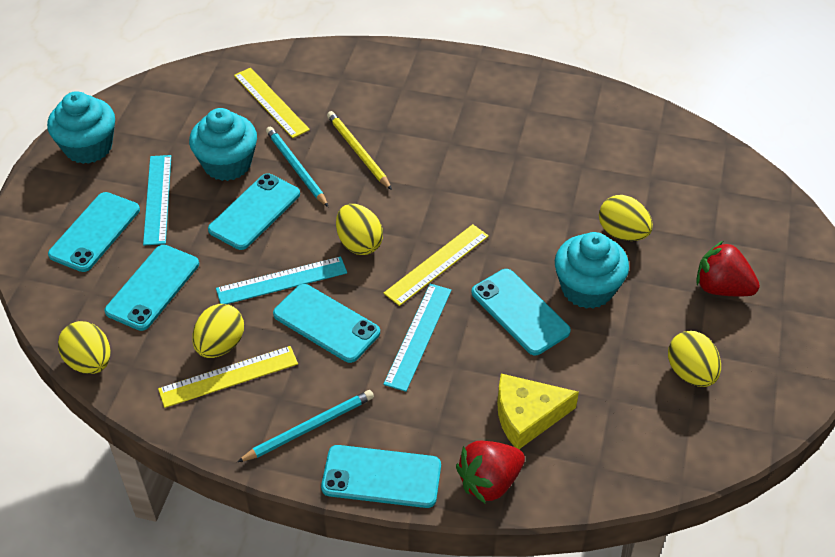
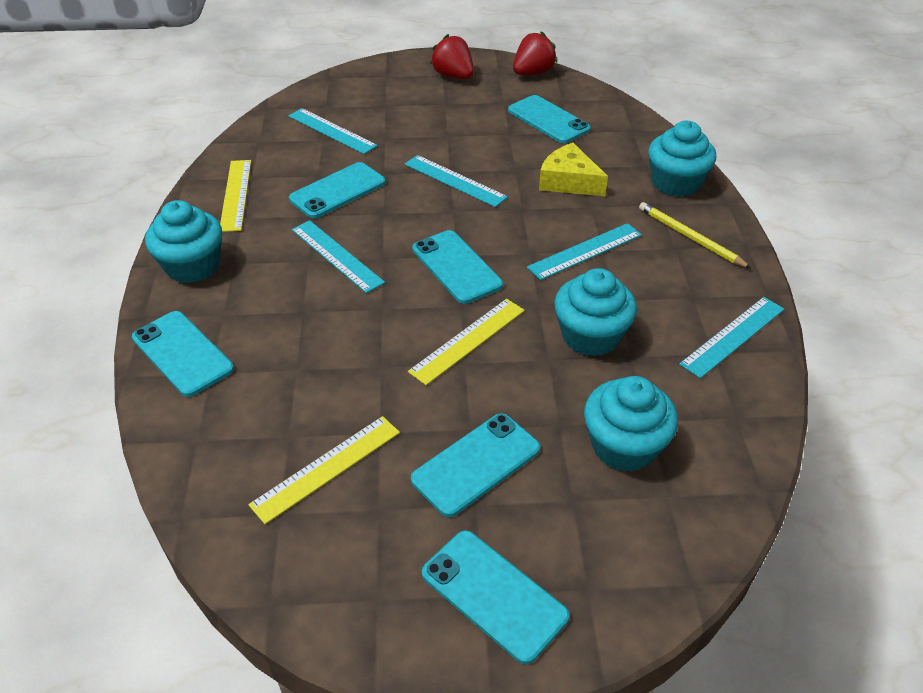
turquoise cupcake: [47,91,115,164] [189,108,257,181] [555,232,629,309] = 3 -> [145,200,222,283] [554,268,637,357] [584,376,678,472] [648,121,716,197] = 4
turquoise pencil: [237,390,374,462] [266,127,328,207] = 2 -> none = 0
turquoise ruler: [143,155,171,246] [216,256,347,304] [383,284,452,392] = 3 -> [288,108,378,154] [292,220,385,293] [404,155,508,207] [527,223,642,280] [679,297,784,378] = 5
yellow egg: [58,321,110,374] [192,304,244,358] [336,204,383,255] [599,195,653,241] [668,331,721,387] = 5 -> none = 0

